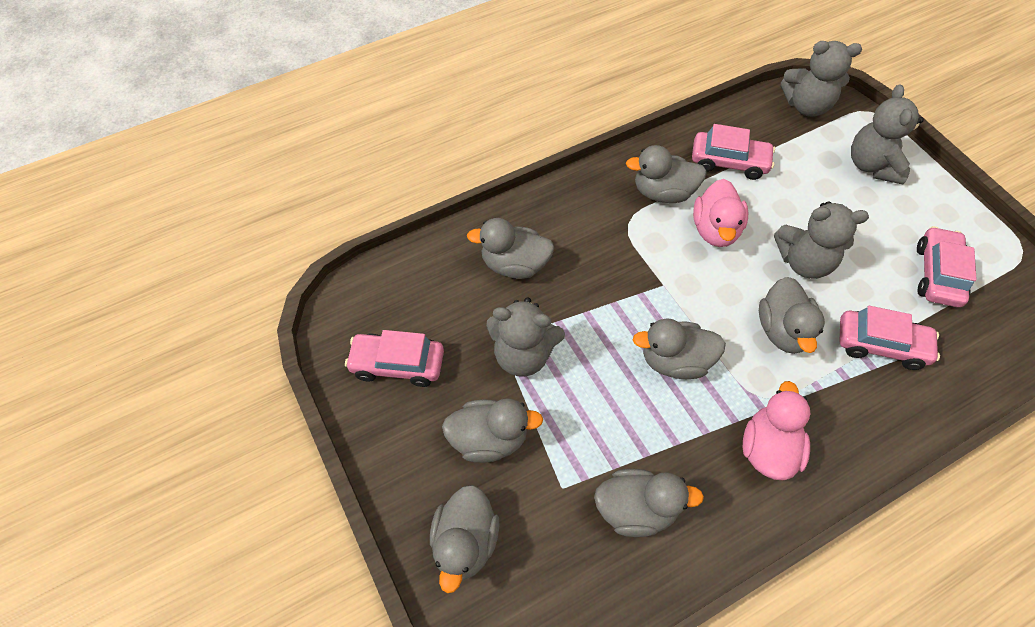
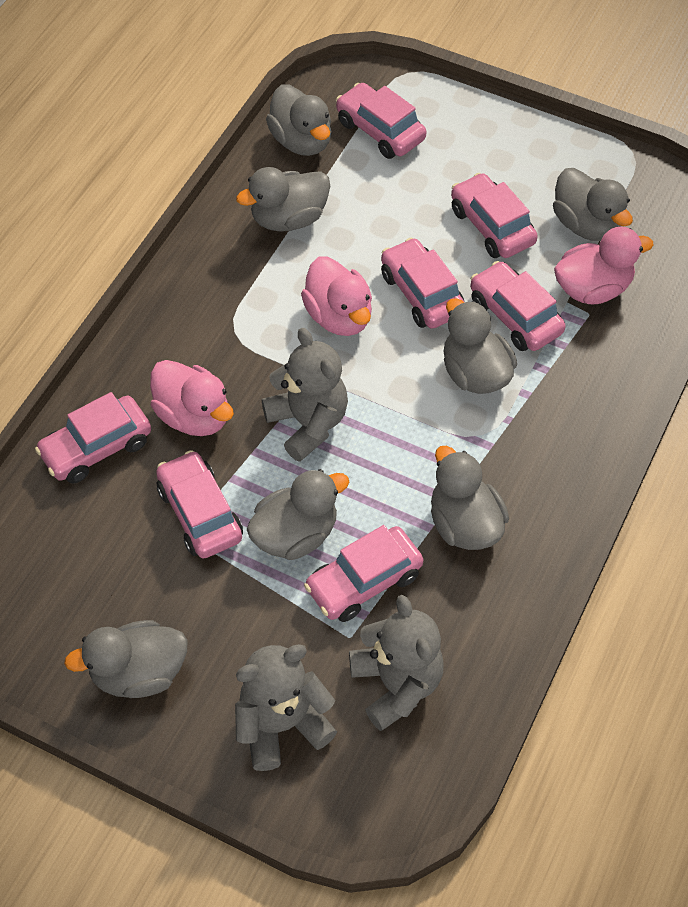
grey teddy bear: [486,297,565,377] [774,201,869,279] [781,41,862,117] [851,84,924,184] = 4 -> [235,644,337,771] [262,328,348,462] [349,595,444,731] = 3
pink car: [345,330,444,387] [692,124,775,180] [839,306,940,370] [917,226,977,307] = 4 -> [35,392,151,484] [156,450,243,558] [304,525,424,622] [336,83,426,159] [381,238,465,328] [451,173,538,258] [471,261,566,351] = 7
pink duck: [693,179,748,247] [743,381,810,480] = 2 -> [150,360,234,436] [301,257,372,336] [554,227,654,304] = 3

